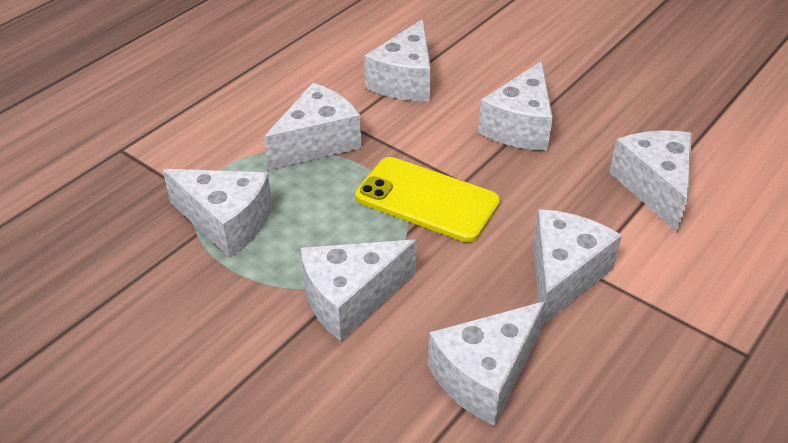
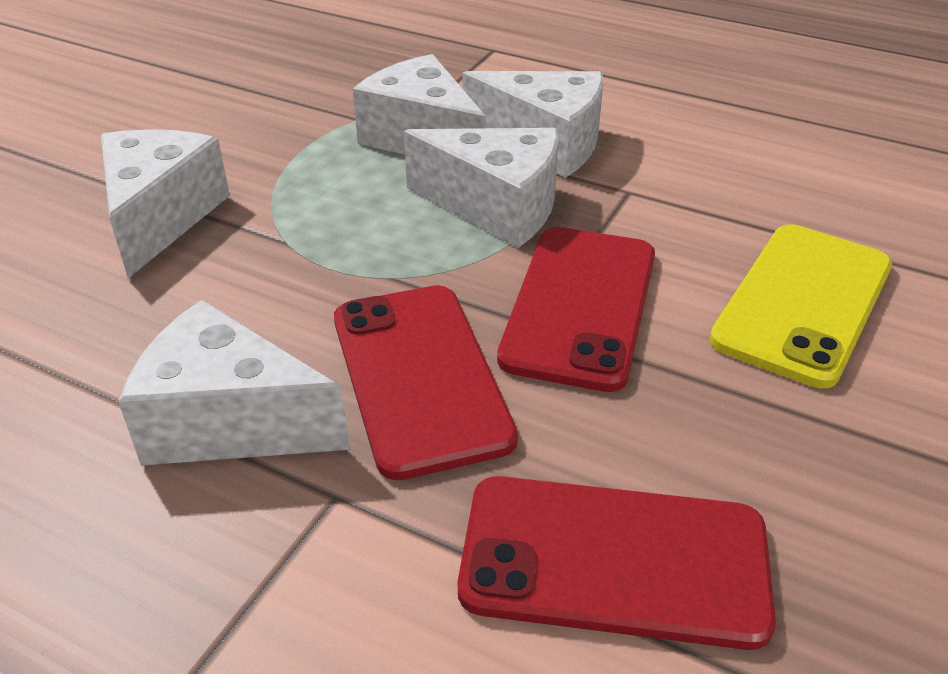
red phone: none = 0 -> [334,285,518,480] [458,476,776,650] [497,227,655,392] = 3
white cheese: [162,169,272,258] [264,83,361,170] [301,240,416,341] [364,19,431,101] [428,301,545,426] [478,61,553,151] [533,209,622,326] [609,130,692,233] = 8 -> [101,129,230,278] [118,300,350,466] [353,54,486,155] [404,128,559,248] [462,71,603,178] = 5

